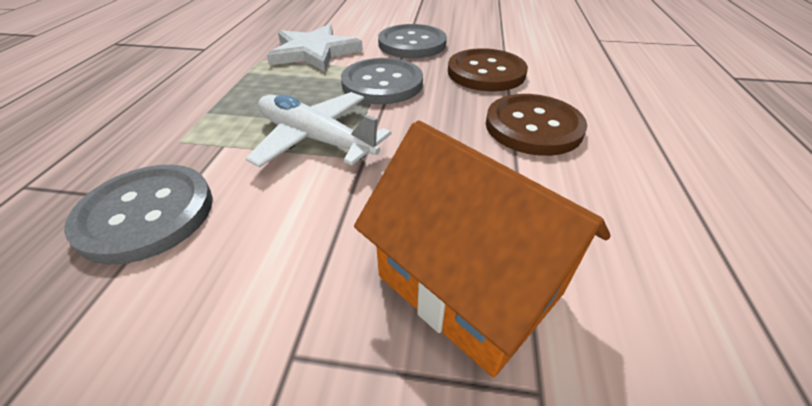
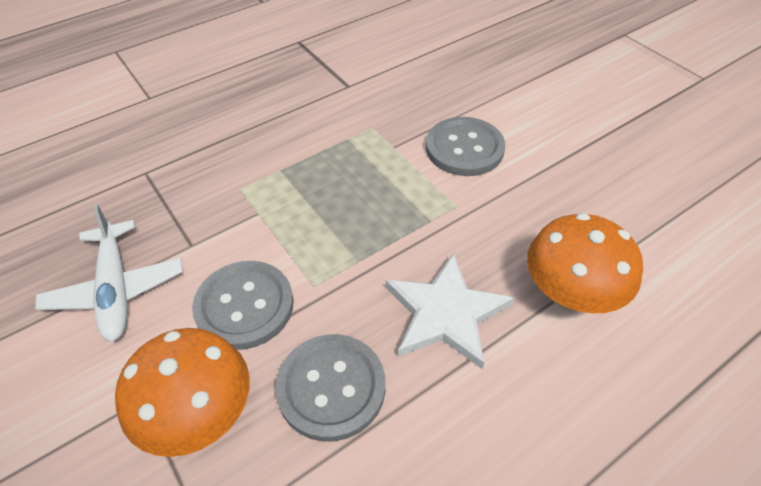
brown button: [448,48,528,91] [486,94,587,156] = 2 -> none = 0
orange house: [354,121,611,377] = 1 -> none = 0
orange mushroom: none = 0 -> [115,328,250,457] [527,213,643,313] = 2

